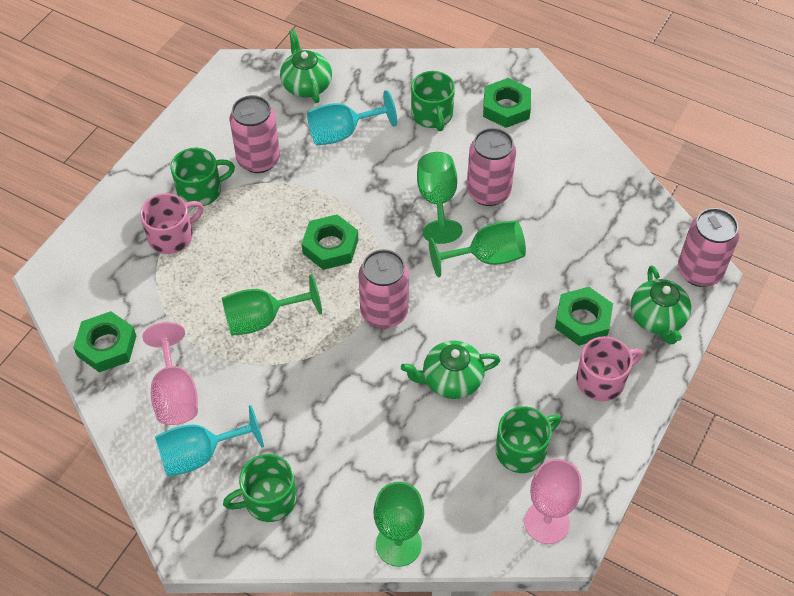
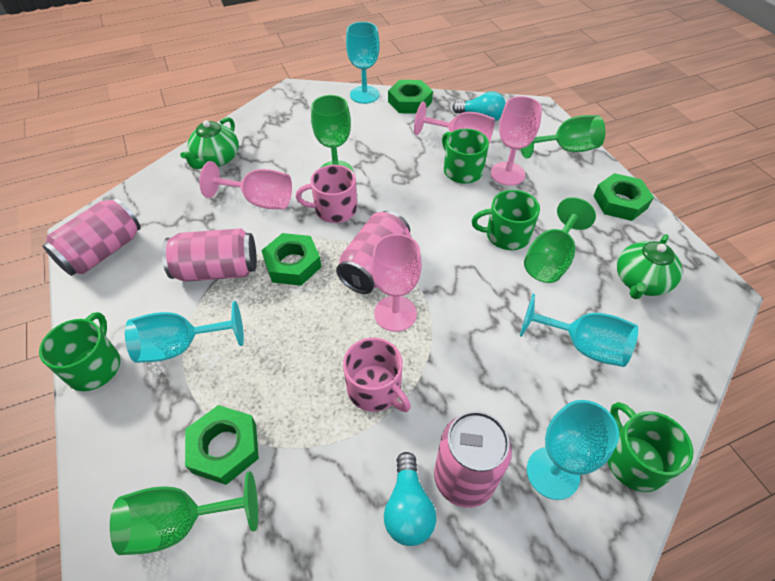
green teapot: [280,29,332,103] [401,341,500,399] [631,266,691,345] = 3 -> [180,117,239,169] [617,234,683,299] = 2
pink goblet: [143,322,198,425] [524,459,582,544] = 2 -> [199,161,292,209] [371,234,422,332] [414,102,495,144] [491,96,542,186] = 4
turquoise goblet: [155,405,264,477] [307,90,397,146] = 2 -> [125,301,244,363] [346,22,380,104] [520,294,638,367] [527,400,619,500] = 4
turquoise light bulb: none = 0 -> [384,452,436,546] [452,91,506,121] = 2

